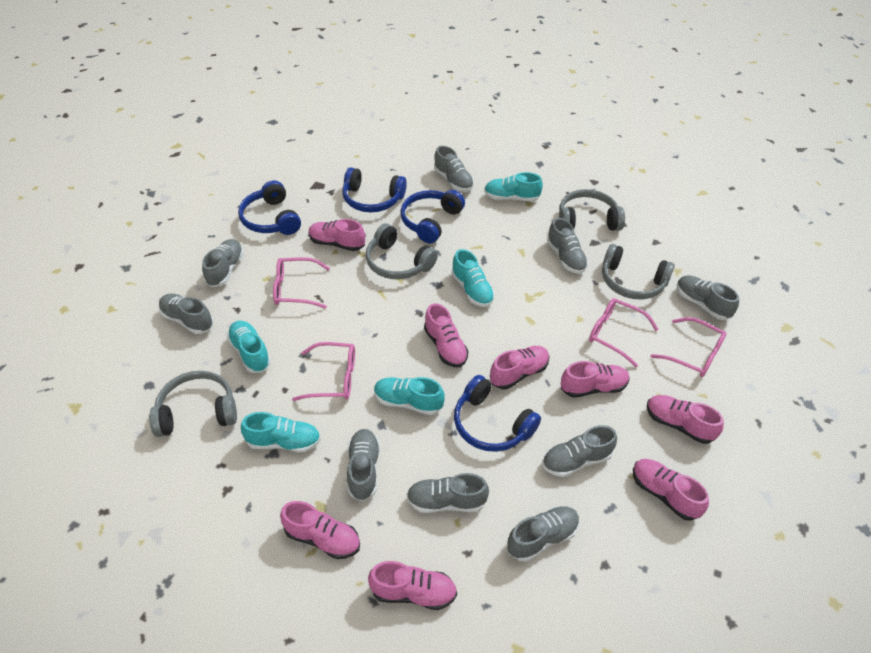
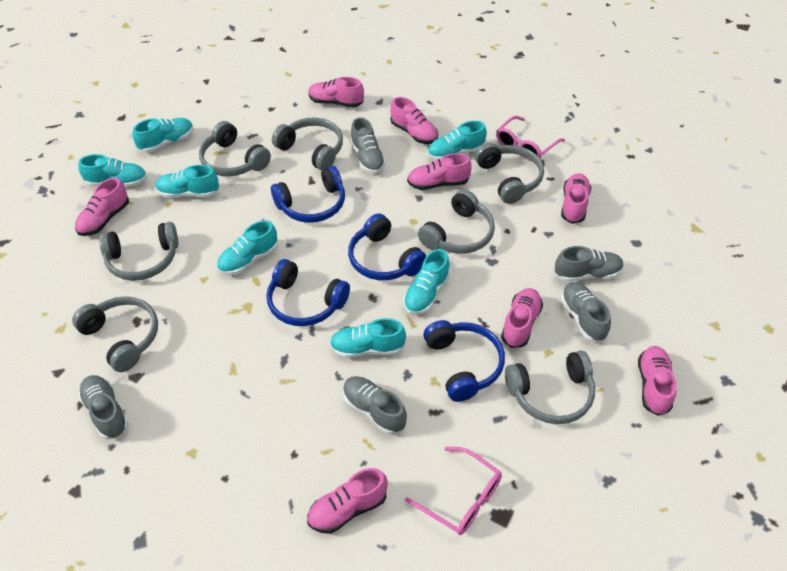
grey headphones: [149,371,237,437] [366,223,438,279] [559,189,625,231] [602,244,675,300] = 4 -> [72,296,158,372] [99,222,178,281] [199,121,271,176] [272,118,343,171] [418,189,495,254] [475,143,544,204] [505,350,595,424] = 7
grey shoe: [159,294,213,334] [202,239,244,287] [347,429,380,501] [407,473,489,513] [434,146,474,192] [507,506,580,562] [542,425,617,477] [547,218,588,274] [677,276,739,320] = 9 -> [78,375,129,439] [343,376,407,435] [350,117,386,173] [555,246,624,282] [561,282,611,342] = 5
pink glasses: [273,257,330,308] [292,342,355,401] [589,298,658,367] [651,317,727,377] = 4 -> [405,447,502,535] [496,116,565,161] = 2
turquoise shoe: [227,320,271,373] [241,412,320,452] [374,377,445,415] [451,249,495,307] [484,172,543,201] = 5 -> [78,154,147,187] [133,118,193,152] [155,165,219,198] [217,220,278,275] [330,318,406,358] [404,249,450,315] [428,121,487,160] = 7

